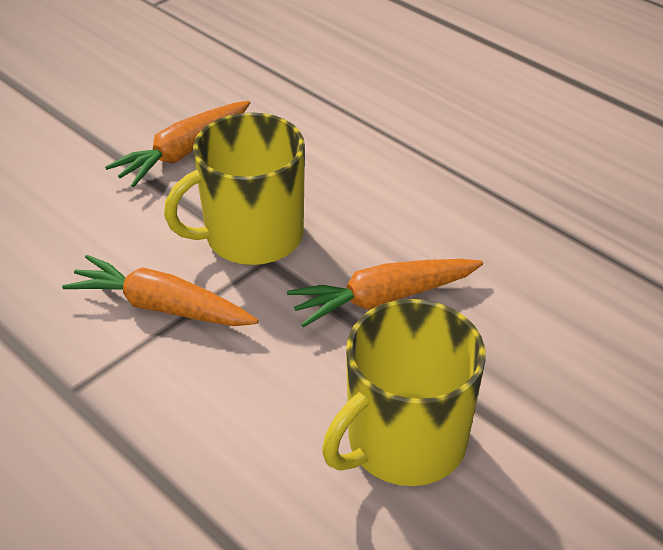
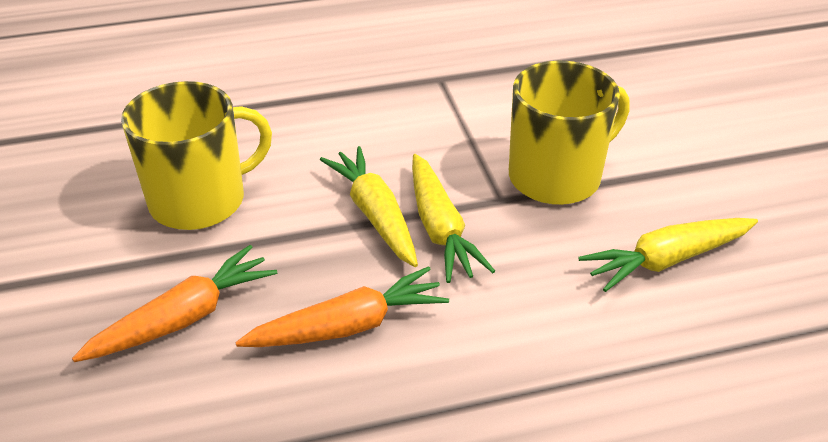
orange carrot: [62,255,259,326] [105,101,250,187] [287,259,483,328] = 3 -> [72,245,277,362] [235,266,449,347] = 2
yellow carrot: none = 0 -> [320,146,418,267] [412,154,495,283] [578,218,758,292] = 3

